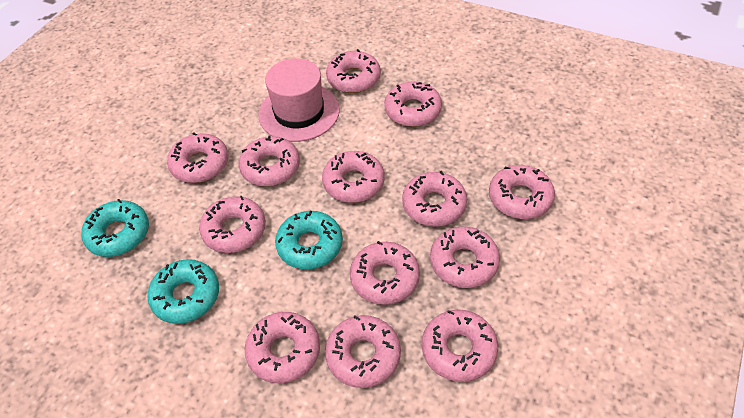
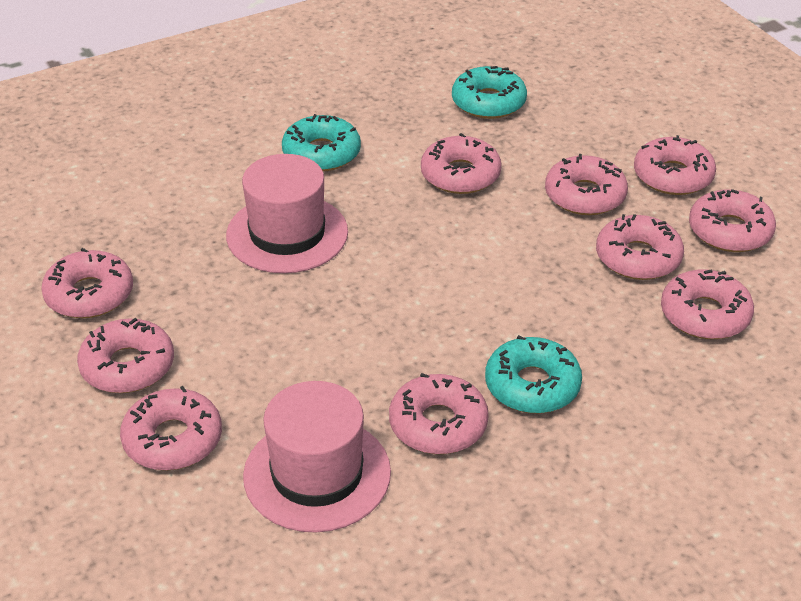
pink donut: [167,132,229,183] [199,196,266,253] [238,136,300,186] [245,312,320,383] [322,151,384,203] [325,315,401,388] [326,49,381,93] [350,241,420,305] [384,81,442,127] [402,171,467,227] [422,310,498,382] [430,227,500,288] [489,165,555,219] = 13 -> [41,248,133,318] [77,318,174,393] [120,386,222,470] [389,373,489,454] [421,133,502,194] [545,154,628,215] [596,214,684,280] [634,135,716,195] [661,269,754,339] [689,189,776,252] = 10
pink hat: [259,59,340,142] = 1 -> [226,154,348,273] [243,381,391,533] = 2

